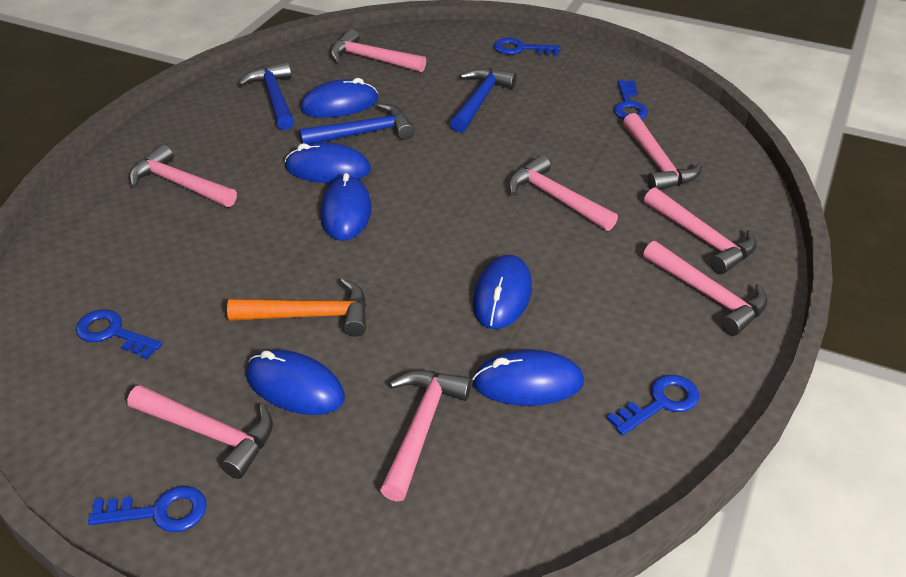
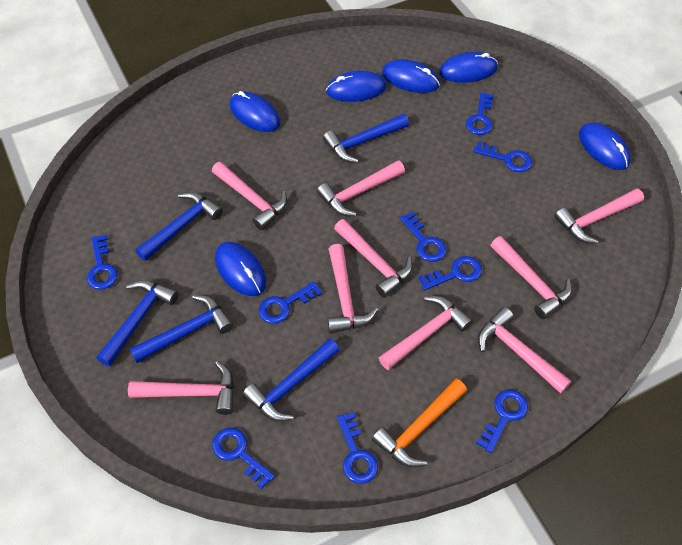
blue hammer: [238,62,294,130] [299,103,415,144] [450,68,517,133] = 3 -> [97,280,179,366] [129,295,233,363] [135,192,223,261] [243,338,340,422] [323,114,409,163] = 5
blue key: [76,309,162,360] [88,486,207,532] [494,37,560,56] [607,375,699,435] [614,80,648,119] = 5 -> [87,235,118,290] [212,428,275,489] [259,281,322,324] [337,412,378,484] [400,211,446,262] [418,256,482,290] [466,92,494,135] [473,141,532,172] [476,390,528,453] = 9
pink hammer: [127,385,273,479] [129,144,237,207] [330,29,426,72] [380,370,472,502] [508,155,618,231] [623,113,702,190] [643,241,768,336] [644,187,757,274] = 8 -> [128,361,234,415] [212,162,287,230] [317,160,405,216] [327,244,378,334] [334,219,413,297] [379,296,473,370] [478,307,572,394] [490,236,572,319] [554,188,644,244] = 9

